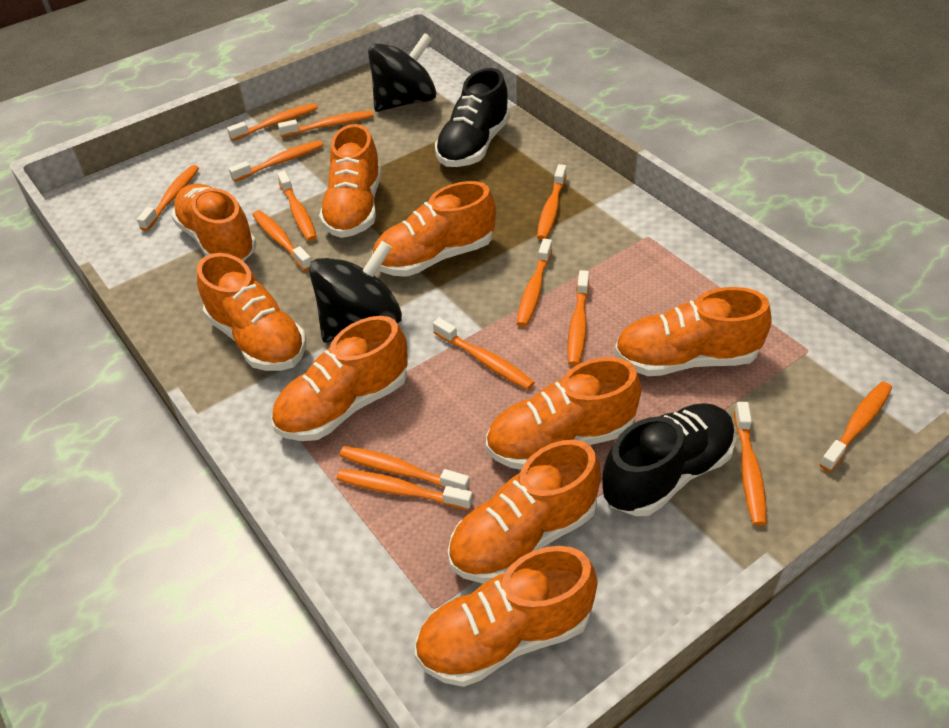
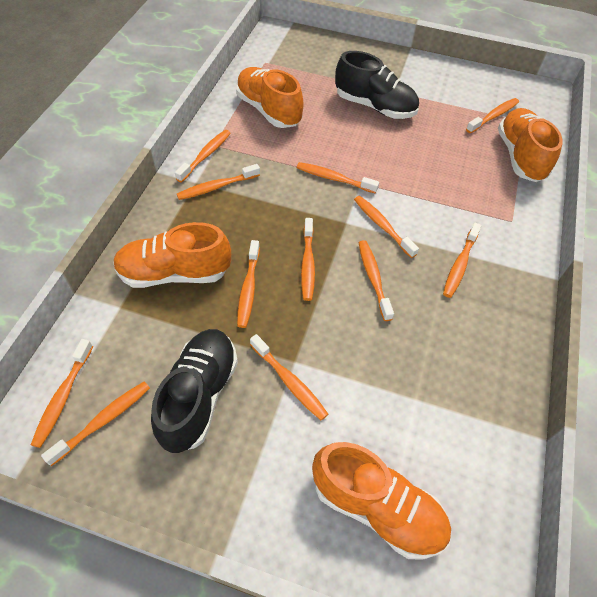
black spinning top: [309,241,402,342] [368,33,436,112] = 2 -> none = 0
orange shoe: [171,184,257,261] [197,253,306,371] [271,316,408,441] [319,124,381,238] [372,181,496,277] [415,546,598,687] [448,440,601,584] [486,357,641,470] [615,287,772,376] = 9 -> [113,222,231,288] [236,67,303,128] [312,442,451,560] [498,108,563,182] = 4
orange toothbrush: [137,165,199,231] [227,103,318,141] [229,140,324,182] [252,210,312,271] [277,171,317,241] [278,110,374,137] [337,469,473,510] [339,446,470,490] [433,318,535,390] [516,239,552,327] [537,164,567,240] [567,270,589,366] [734,402,767,526] [819,381,892,472] = 14 -> [31,339,93,448] [41,381,150,466] [175,130,231,183] [177,164,260,200] [237,240,260,328] [250,334,328,421] [297,162,379,193] [301,218,315,301] [354,196,419,258] [359,240,394,321] [443,223,481,298] [466,98,519,133] = 12

